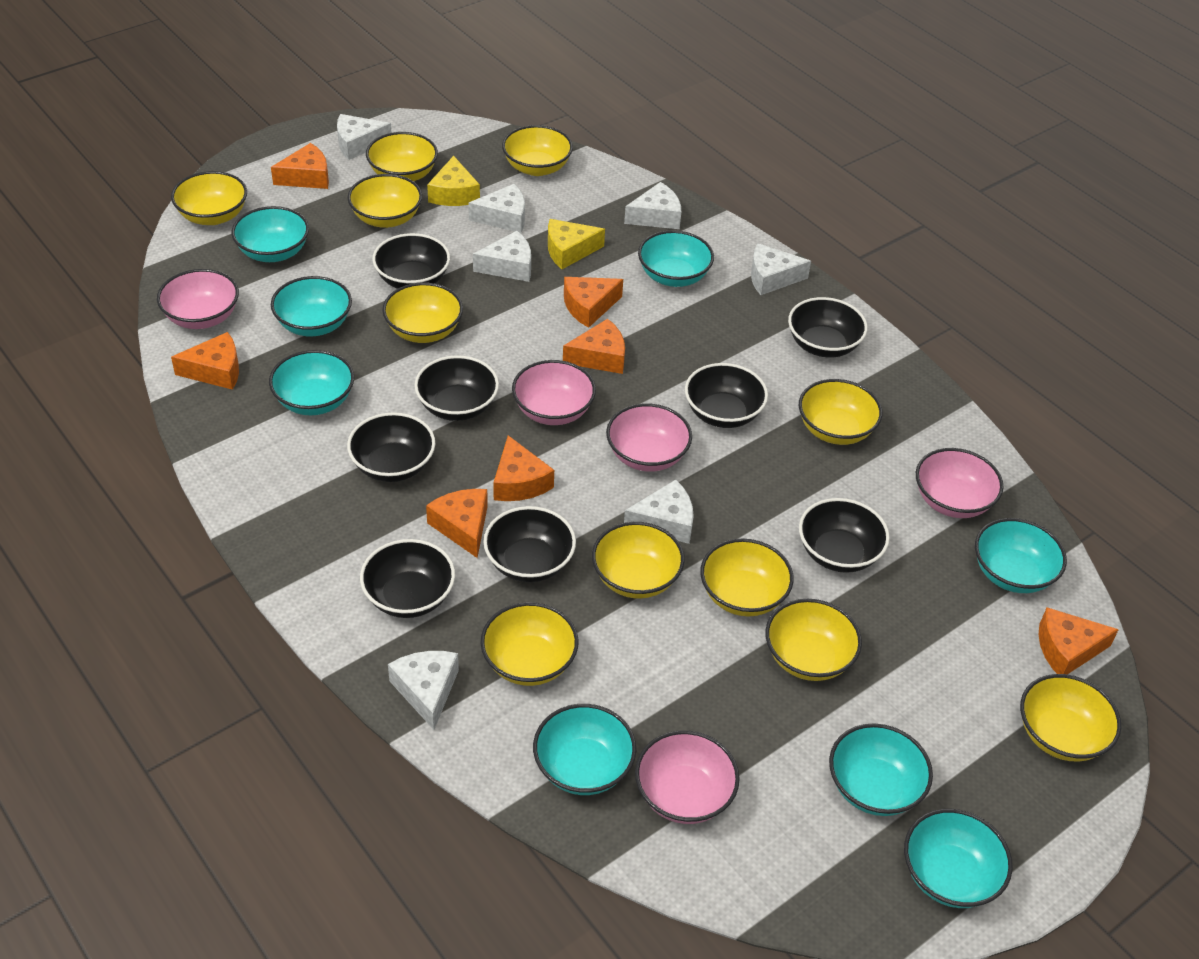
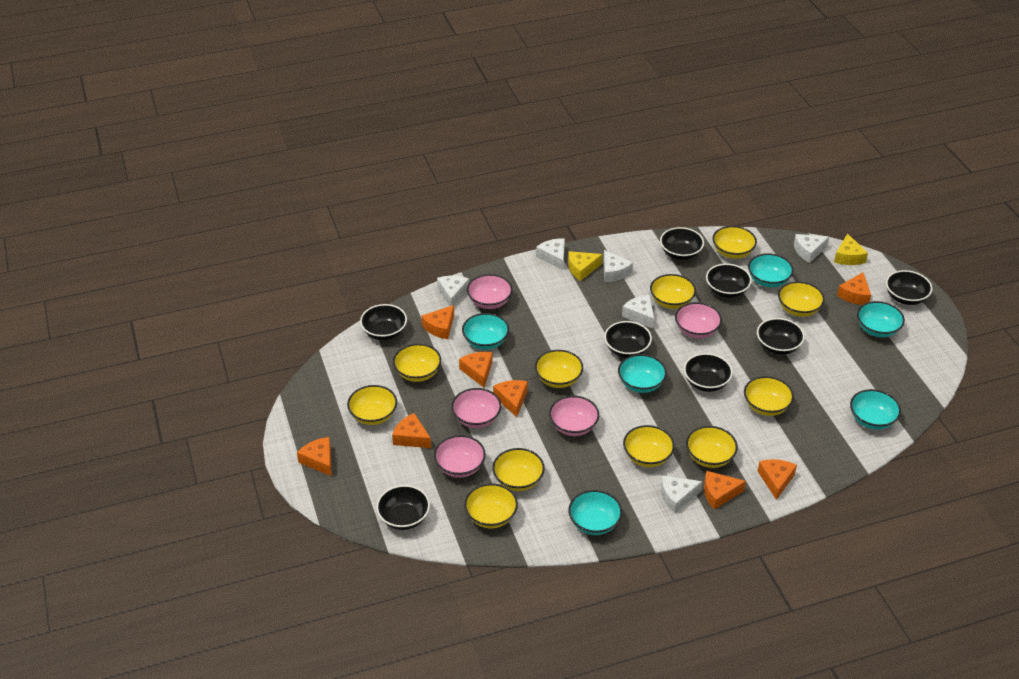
orange cheese: [171,332,239,390] [271,143,329,189] [426,489,488,558] [493,435,554,501] [563,319,625,374] [564,277,623,328] [1039,607,1119,675] = 7 -> [297,437,332,476] [392,413,431,448] [421,305,454,339] [459,352,492,388] [493,380,528,417] [704,471,746,510] [758,459,797,500] [837,272,871,305] = 8
turquoise bowl: [232,206,309,262] [269,350,354,415] [271,276,352,336] [533,704,636,795] [638,230,714,287] [829,723,933,816] [904,809,1013,908] [975,518,1067,593] = 8 -> [462,313,509,350] [568,490,622,535] [618,354,667,393] [748,253,794,287] [850,389,901,430] [857,301,905,337] = 6
white cheese: [337,114,391,160] [388,651,459,730] [468,184,525,233] [473,231,531,282] [624,182,681,229] [624,480,694,544] [751,243,811,295] = 7 -> [437,276,469,306] [536,238,565,270] [603,250,633,282] [622,295,654,329] [661,475,702,513] [794,234,829,263] = 6

